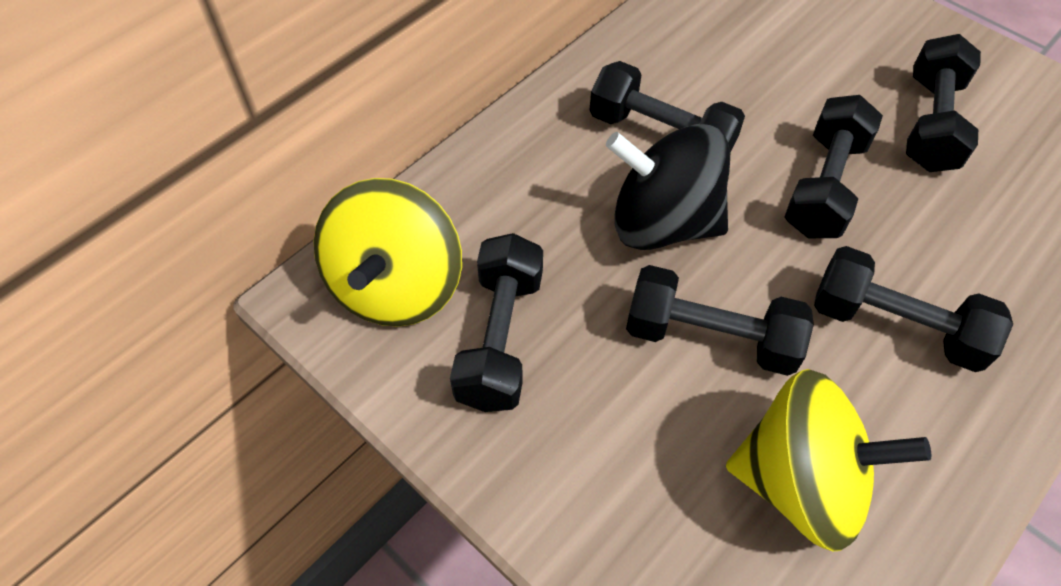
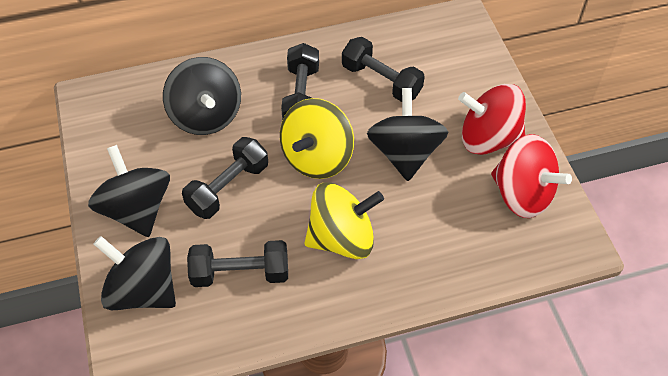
black dumbbell: [450,233,543,412] [589,61,745,153] [626,265,814,376] [785,95,883,238] [814,246,1013,372] [906,34,981,172] = 6 -> [182,137,268,219] [187,240,288,287] [281,43,319,120] [342,37,425,102] = 4
black spinning top: [606,124,730,250] = 1 -> [88,145,170,237] [94,236,176,310] [163,57,241,135] [367,88,448,181] = 4
red spinning top: none = 0 -> [458,84,526,155] [491,134,572,218] = 2

